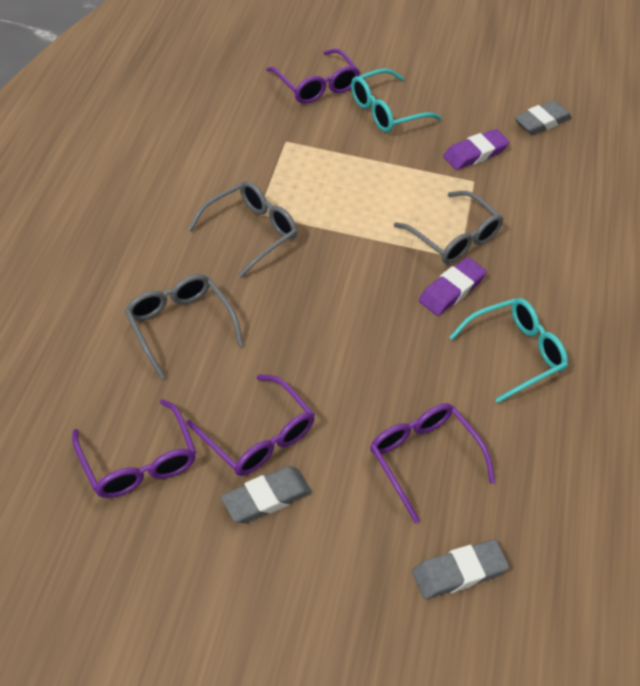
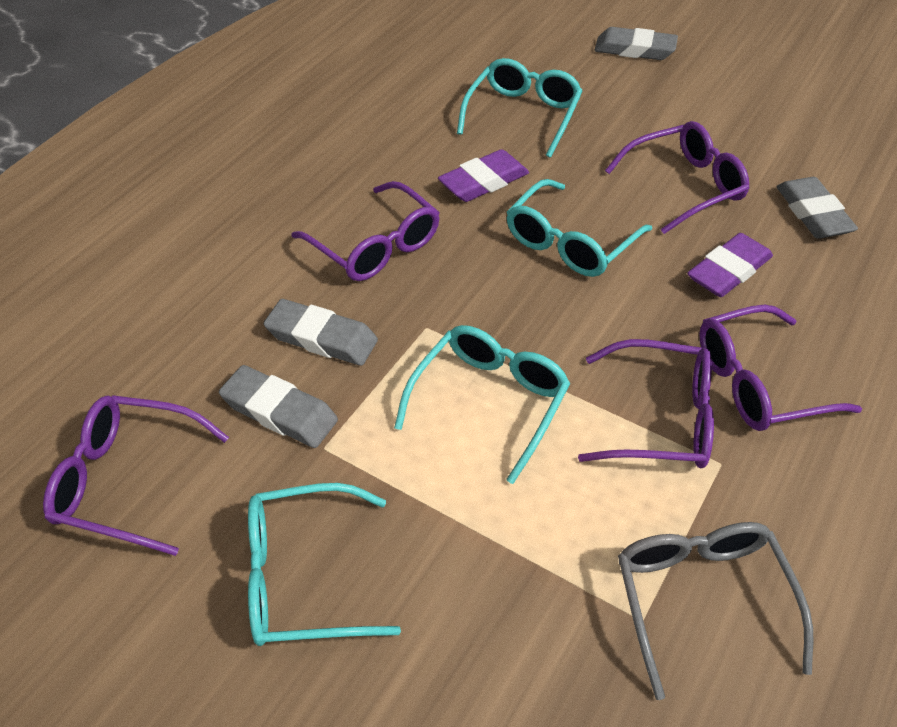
grey eraser: [221,466,312,523] [412,540,509,599] [514,100,572,135] = 3 -> [219,365,338,448] [264,299,378,366] [595,27,678,60] [776,177,858,238] = 4
grey glasses: [125,274,244,379] [188,181,297,277] [394,191,503,264] = 3 -> [618,522,813,700] = 1
purple glasses: [72,399,196,498] [186,375,315,476] [266,49,360,104] [370,403,495,524] = 4 -> [43,395,229,556] [291,181,440,281] [578,339,714,468] [605,121,749,234] [699,304,862,431] = 5
turquoise glasses: [351,68,442,132] [449,298,568,403] = 2 -> [248,483,401,646] [394,325,570,484] [457,58,583,158] [507,179,652,277] = 4

